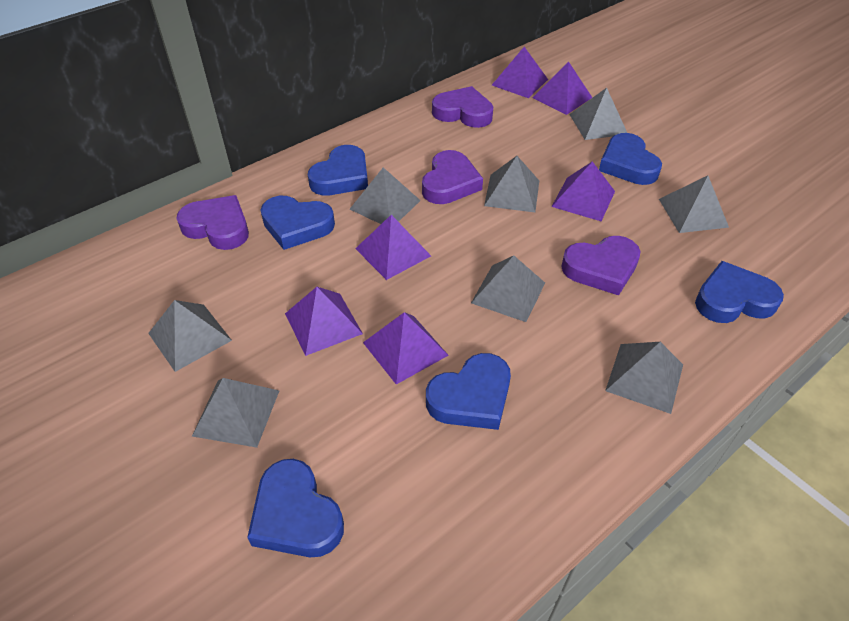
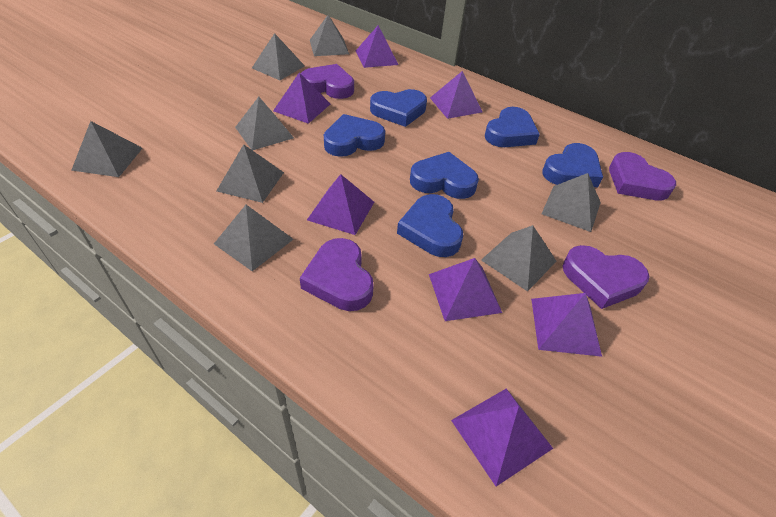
purple pyramid: [285,287,363,356] [355,215,431,280] [363,312,449,385] [492,47,548,98] [532,61,592,115] [552,161,615,221] = 6 -> [273,72,330,124] [307,174,374,235] [356,25,399,68] [429,258,502,321] [430,71,483,119] [451,389,553,487] [531,293,602,357] = 7

